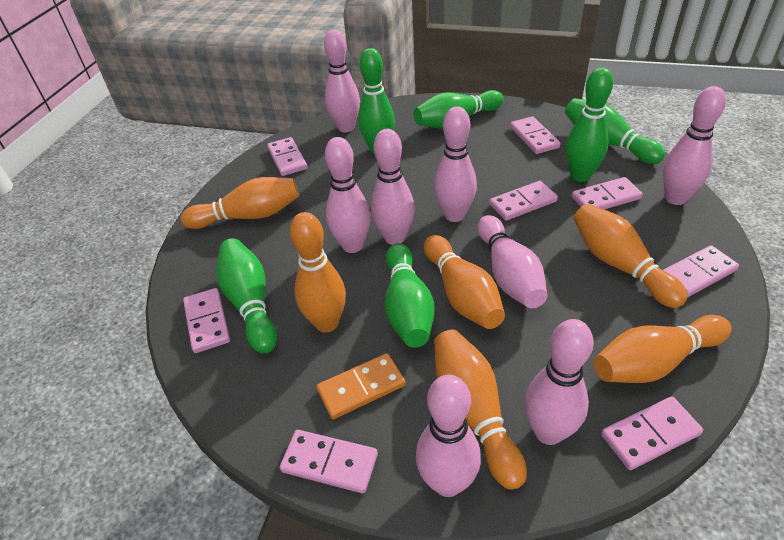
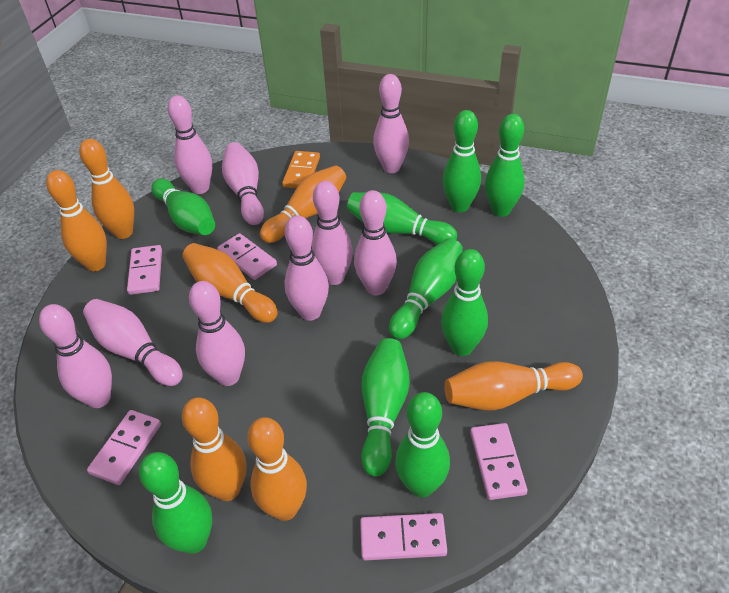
green bowling pin: [216,238,277,354] [358,48,395,154] [385,243,435,348] [414,90,504,128] [565,98,665,164] [566,67,613,182] = 6 -> [139,452,212,554] [151,179,215,235] [347,192,457,245] [361,338,410,476] [389,238,463,339] [395,392,450,498] [441,249,488,356] [442,110,481,212] [485,114,525,217] = 9
orange bowling pin: [181,177,299,229] [290,212,346,333] [424,235,505,329] [434,330,527,490] [574,204,687,308] [594,315,732,383] = 6 -> [46,170,107,271] [79,139,134,239] [182,243,278,323] [182,397,246,501] [247,417,307,521] [260,166,346,243] [444,361,583,411] = 7
pink bowling pin: [324,30,360,132] [325,137,371,253] [371,129,415,245] [416,375,481,497] [434,106,477,222] [477,215,547,308] [524,319,594,445] [663,86,726,205] = 8 -> [39,304,112,408] [83,299,183,386] [168,95,212,194] [189,281,245,386] [222,142,264,225] [284,216,329,321] [311,181,353,285] [354,190,397,295] [373,74,409,173] = 9
pink domino: [183,288,230,353] [267,137,307,176] [280,430,378,493] [489,181,558,221] [510,116,560,154] [572,177,643,209] [601,396,703,470] [663,245,739,297] = 8 -> [87,410,161,485] [127,245,162,295] [217,233,277,280] [360,513,447,560] [470,423,528,500] = 5

